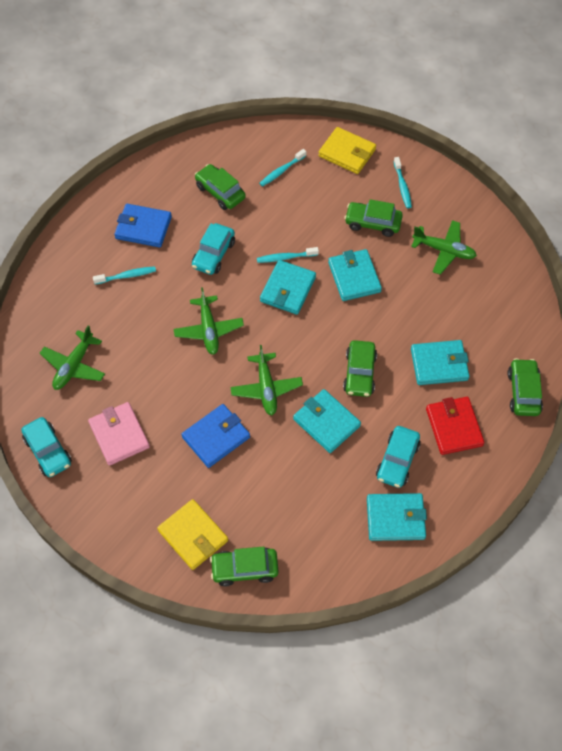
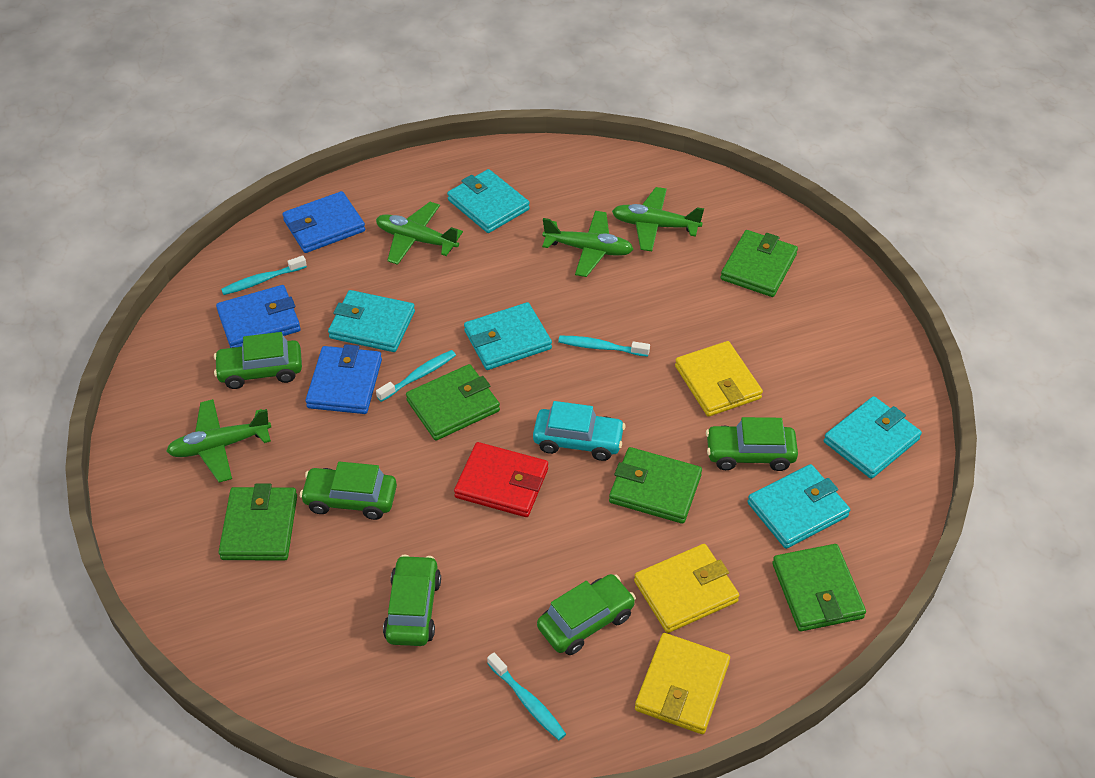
blue wallet: [114,204,172,248] [181,404,250,468] = 2 -> [216,285,301,348] [283,191,365,253] [305,344,382,414] = 3
green wallet: none = 0 -> [219,483,297,561] [406,364,500,441] [609,447,702,524] [721,230,798,297] [772,544,866,631] = 5
pink wallet: [88,402,150,466] = 1 -> none = 0
turquoise car: [22,417,72,477] [192,223,235,275] [376,426,421,488] = 3 -> [533,401,625,461] = 1
yellow wallet: [157,499,228,570] [318,127,376,174] = 2 -> [634,544,739,633] [635,633,730,734] [675,341,763,417] = 3

